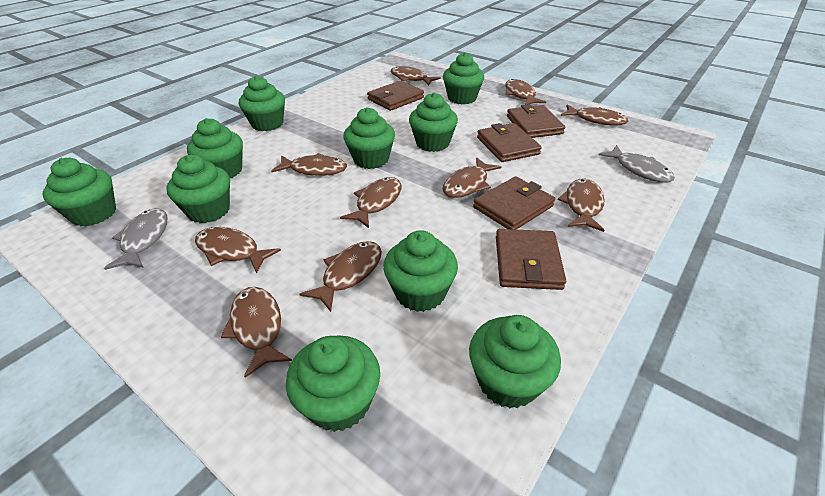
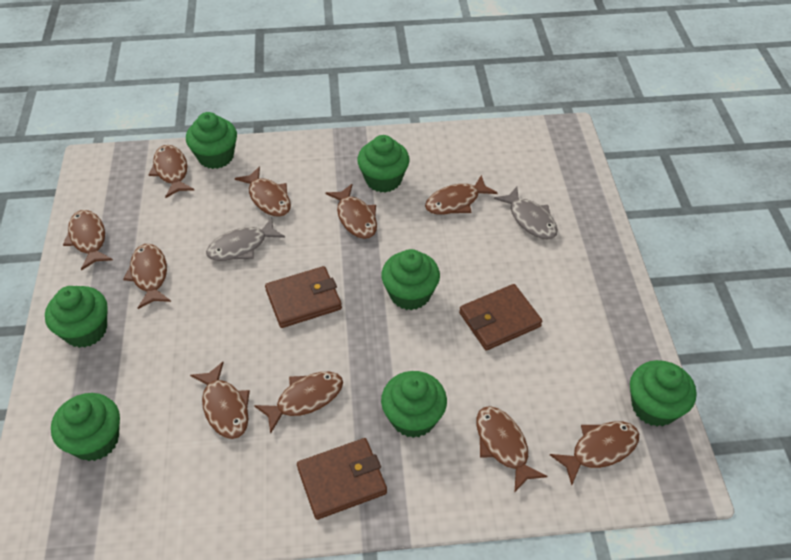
brown wallet: [367,81,424,111] [473,177,555,230] [477,123,542,162] [496,229,566,290] [507,104,565,138] = 5 -> [265,266,342,328] [297,438,387,520] [459,284,542,351] = 3
green cupcake: [43,158,116,227] [166,155,230,223] [187,118,243,178] [239,76,285,131] [286,335,380,432] [343,107,395,169] [383,230,458,312] [409,93,458,152] [443,53,484,104] [469,315,561,408] = 10 -> [45,286,108,348] [51,393,120,461] [186,112,237,169] [357,135,410,193] [381,249,440,310] [381,371,447,438] [630,360,696,427] = 7

